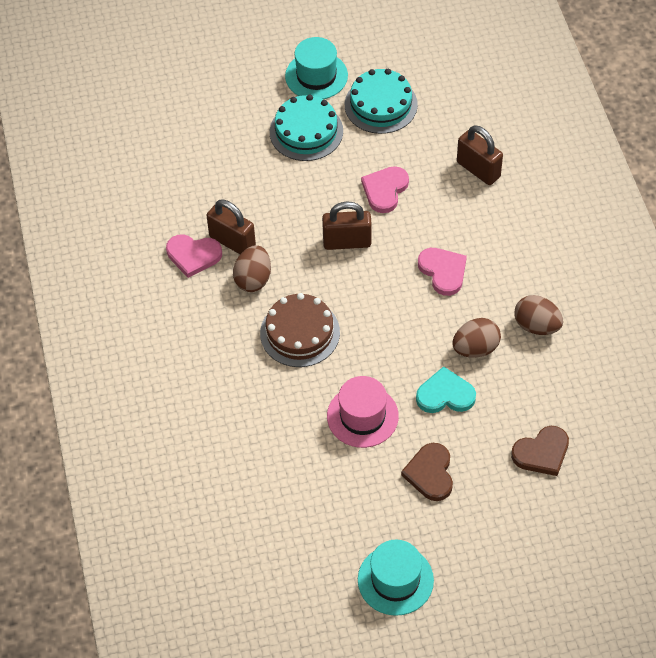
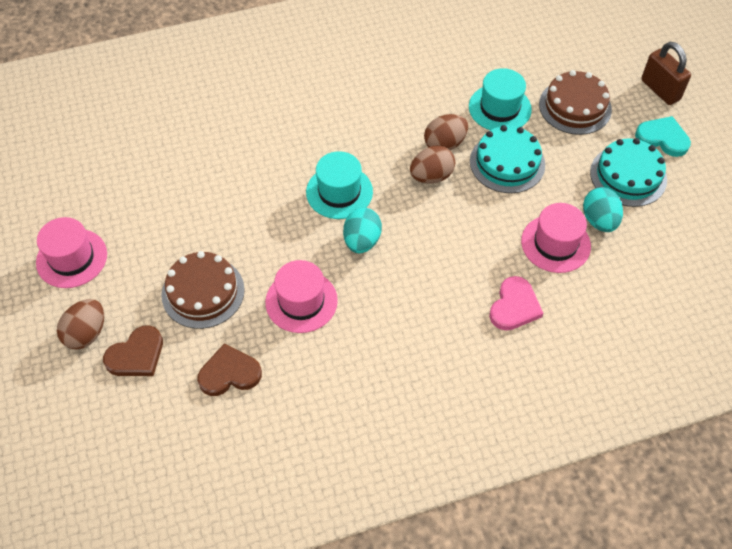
brown cake: [260,293,340,367] = 1 -> [161,251,245,329] [539,70,612,135] = 2
brown padlock: [207,200,256,254] [322,202,372,250] [457,125,503,185] = 3 -> [641,42,691,105] = 1
pink hat: [327,376,399,448] = 1 -> [36,217,107,288] [265,260,338,333] [521,203,591,273] = 3
pink heart: [166,234,222,278] [361,166,409,213] [418,248,467,296] = 3 -> [489,276,543,331] = 1
turquoise egg: none = 0 -> [343,208,382,253] [583,187,623,232] = 2

